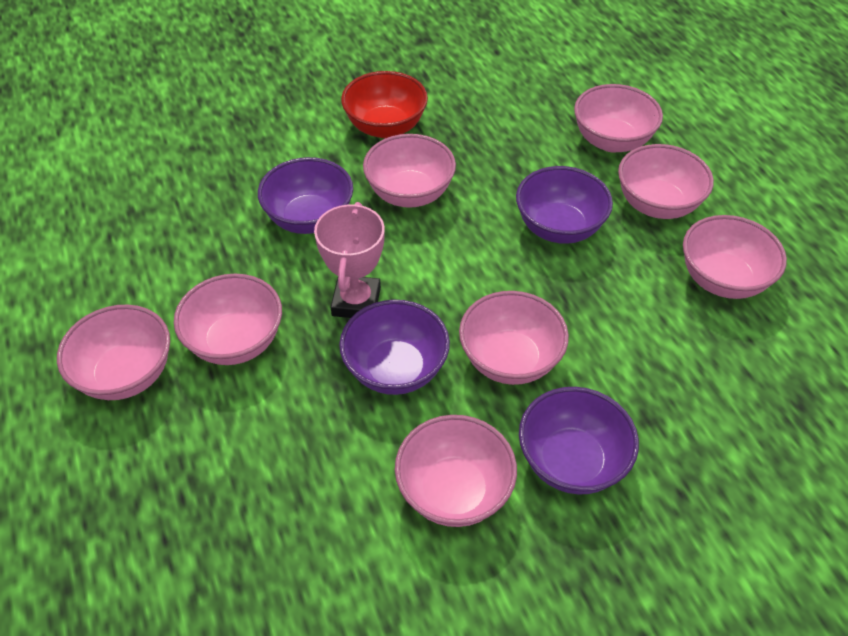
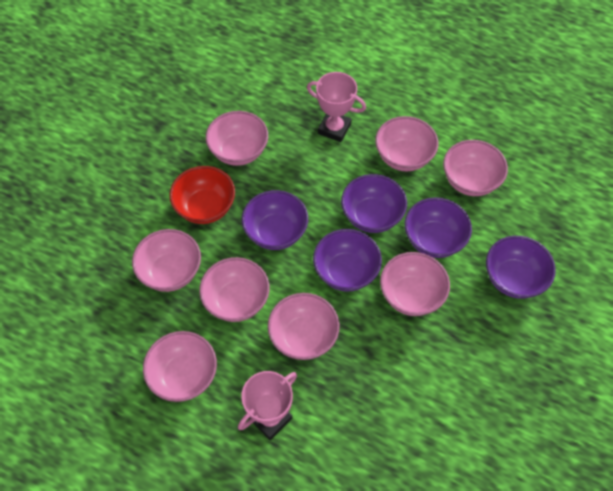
pink trophy: [314,202,385,318] = 1 -> [238,371,297,440] [307,72,366,142] = 2
purple bowl: [258,157,353,234] [339,300,450,395] [516,166,613,244] [519,387,639,495] = 4 -> [242,190,308,250] [313,229,382,292] [341,174,407,233] [405,198,472,258] [486,236,556,299] = 5

